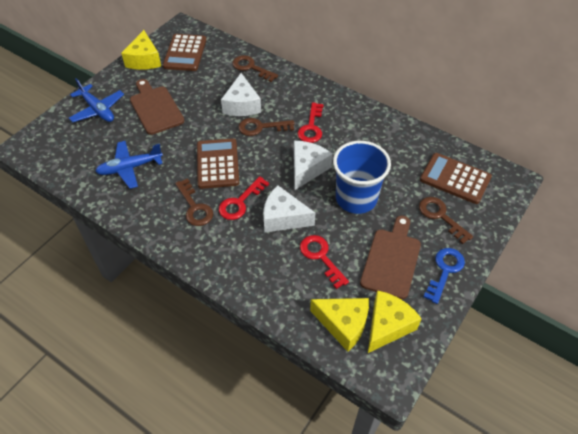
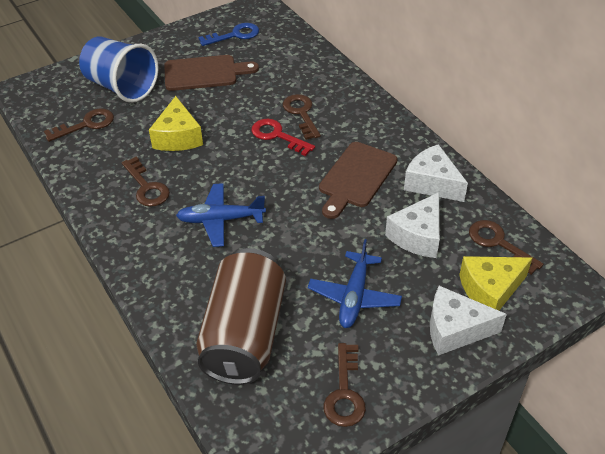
brown calculator: [163,34,206,71] [197,138,239,189] [420,153,492,204] = 3 -> none = 0
brown can: none = 0 -> [196,248,286,385] = 1
brown key: [175,178,213,226] [232,55,278,82] [238,118,295,136] [419,197,473,244] = 4 -> [44,108,114,142] [122,157,170,207] [283,94,321,140] [324,343,366,427] [469,220,543,275] = 5
red key: [219,176,269,220] [298,102,324,143] [300,235,349,289] = 3 -> [251,119,315,156] = 1
yellow cheese: [121,30,161,70] [310,298,369,352] [368,290,422,353] = 3 -> [149,96,203,151] [459,256,532,311] = 2

